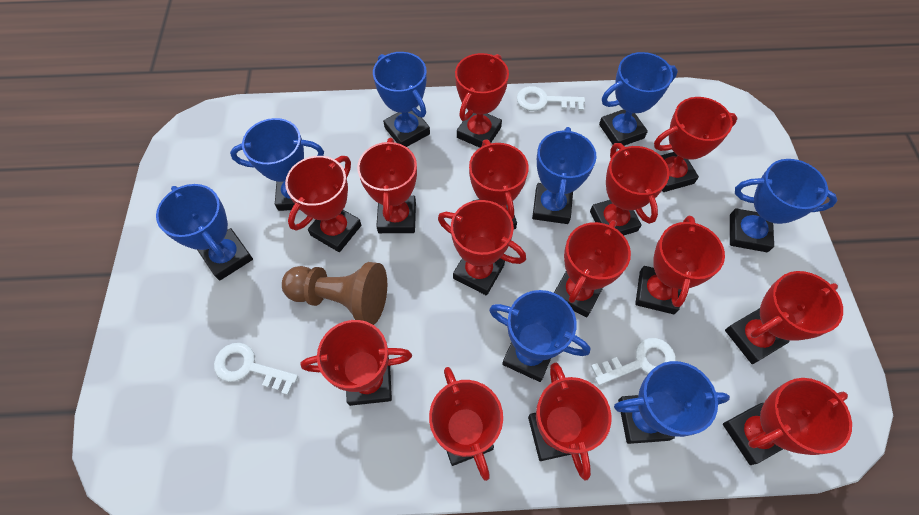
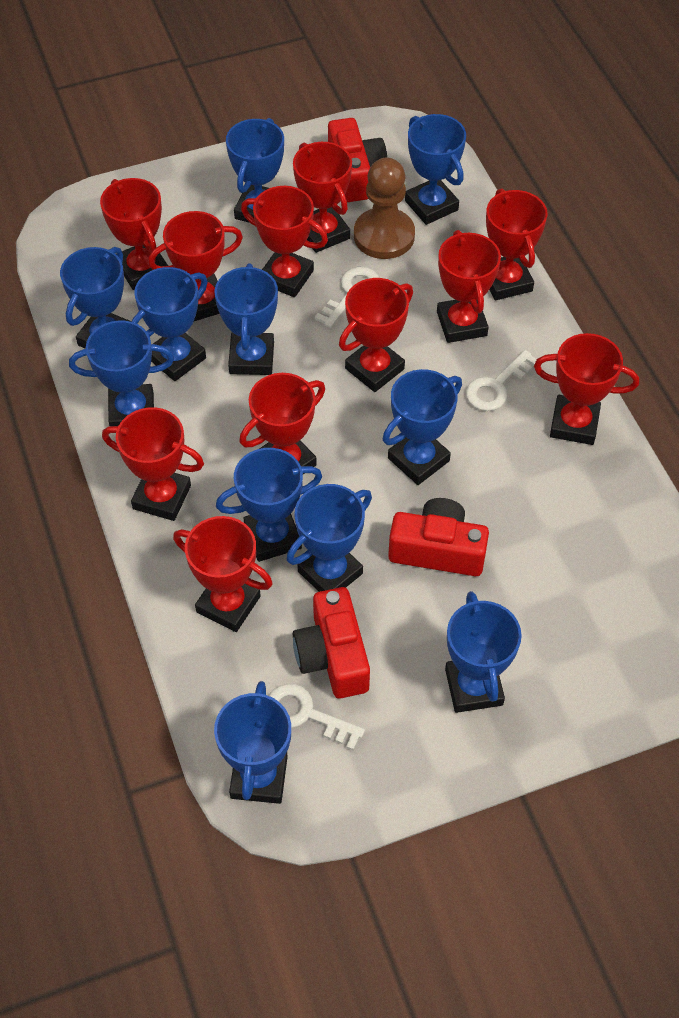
blue trophy: [156,184,253,281] [230,118,324,211] [373,52,430,147] [489,290,591,382] [532,127,597,224] [599,52,678,146] [614,361,730,444] [730,159,837,252] = 8 -> [60,247,131,349] [69,321,174,426] [131,267,208,381] [214,263,278,375] [214,681,291,804] [216,448,322,562] [226,118,284,223] [287,484,372,592] [383,369,462,485] [405,114,466,225] [445,591,522,713] = 11
red camera: none = 0 -> [293,587,370,698] [328,118,387,202] [388,498,489,576] = 3
red trophy: [285,156,361,252] [301,320,412,406] [357,138,417,233] [429,367,503,481] [438,200,526,295] [455,53,509,148] [469,140,529,229] [528,363,611,481] [554,220,631,317] [590,143,669,235] [635,215,725,314] [654,97,737,192] [723,378,852,465] [725,271,843,364] = 14 -> [100,178,168,290] [102,407,204,521] [148,211,243,321] [173,516,273,632] [239,373,325,474] [241,186,328,297] [293,142,352,253] [339,278,413,392] [437,230,501,343] [486,189,547,300] [534,333,639,445] = 11

